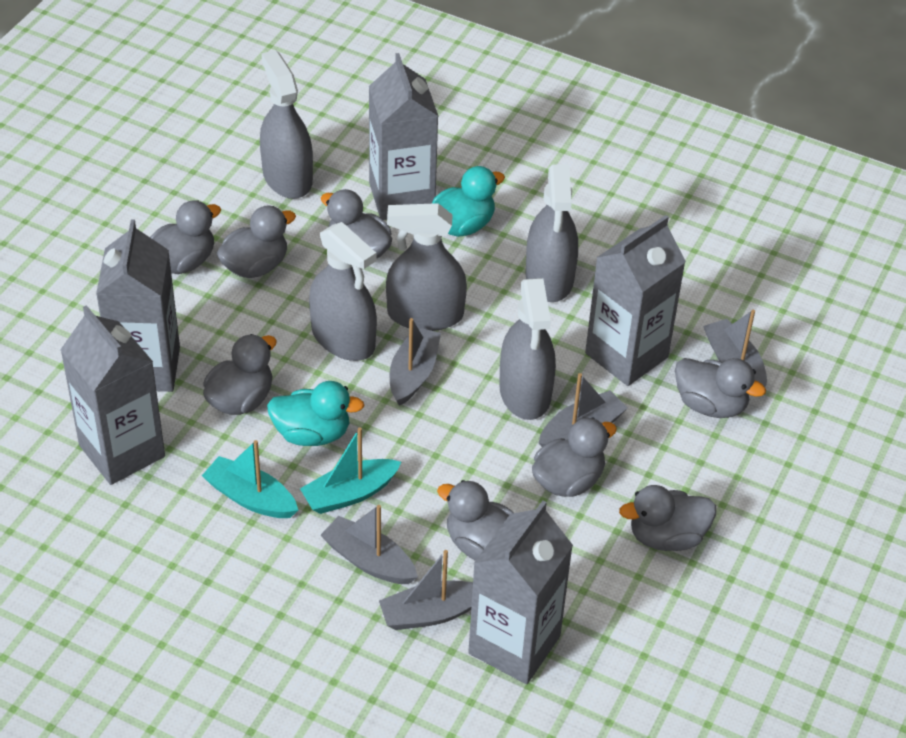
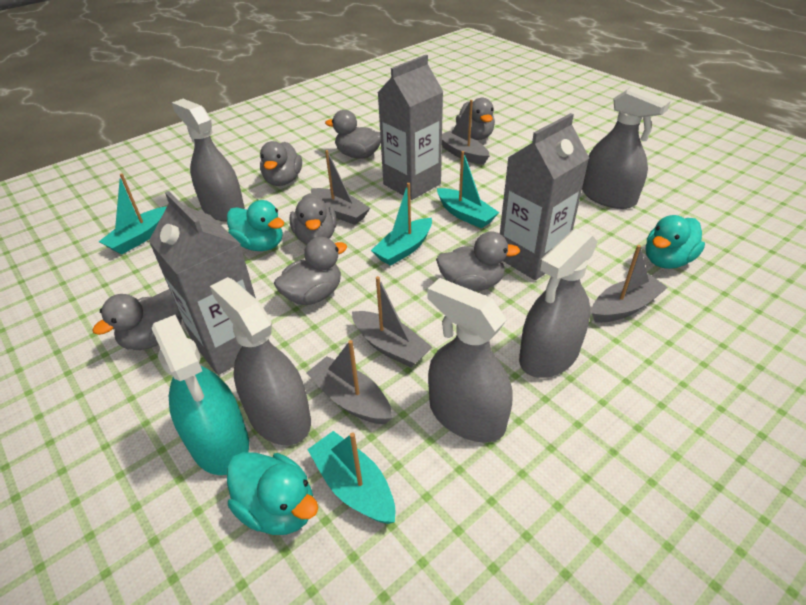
grey carton: [60,305,165,485] [96,220,180,392] [369,53,438,220] [468,501,573,684] [585,215,686,386] = 5 -> [149,191,256,375] [378,55,443,200] [500,113,589,280] = 3
grey duck: [150,200,221,274] [203,334,277,415] [217,206,296,278] [321,189,392,259] [437,480,513,561] [532,418,617,497] [619,485,716,551] [675,358,766,418] = 8 -> [93,289,182,350] [260,141,302,186] [274,237,347,305] [290,193,337,244] [325,110,381,159] [436,231,520,291] [456,98,495,140] = 7
turquoise boat: [202,440,298,518] [300,427,401,514] = 2 -> [99,173,167,254] [307,431,395,524] [371,183,432,266] [437,151,499,228] = 4
turquoise duck: [267,381,364,446] [432,166,505,237] = 2 -> [227,200,284,251] [227,452,318,535] [646,215,705,269] = 3
turquoise spray bottle: none = 0 -> [151,315,249,475] = 1

